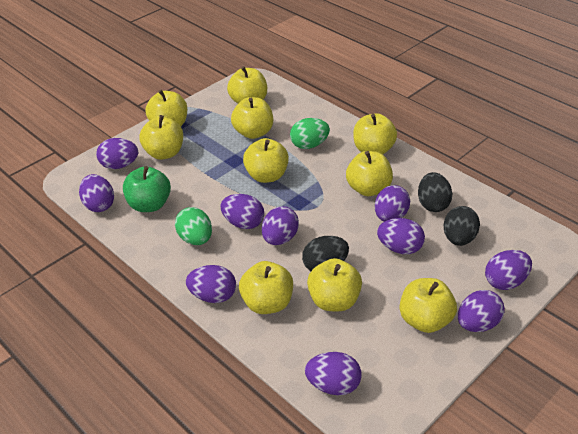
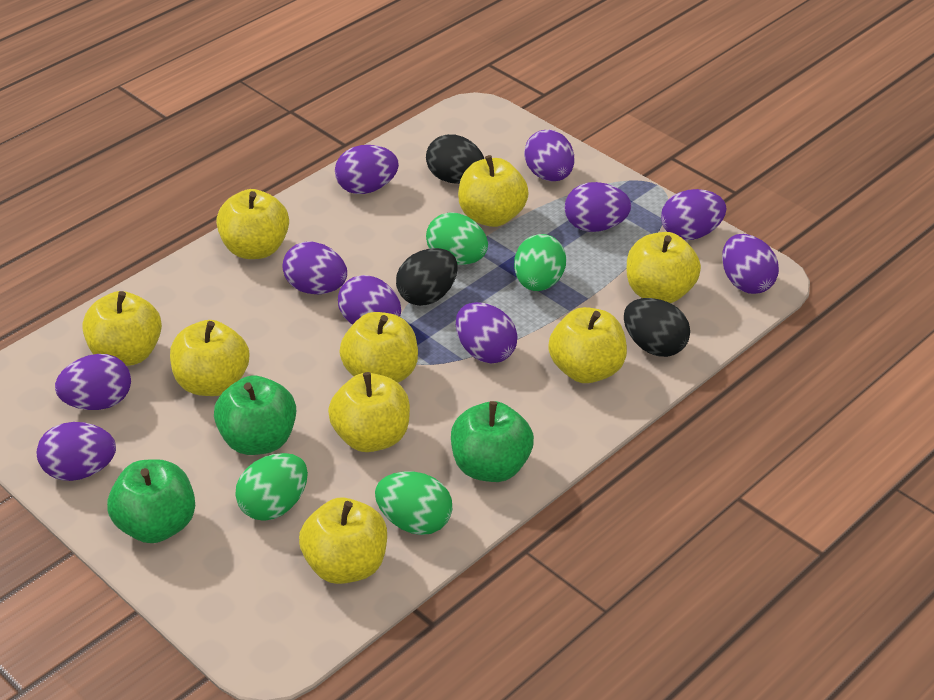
green apple: [123,166,171,212] = 1 -> [107,459,195,543] [214,376,296,455] [451,401,534,482] = 3
green egg: [175,207,212,245] [290,118,330,149] = 2 -> [235,453,308,521] [375,471,452,535] [426,212,488,265] [514,234,566,291] = 4
yellow apple: [139,115,183,160] [146,89,187,127] [227,66,267,103] [231,97,273,139] [239,261,293,314] [243,138,289,183] [307,258,362,311] [346,151,393,196] [353,113,397,154] [400,278,457,333] = 10 -> [82,291,162,366] [170,320,249,396] [216,189,289,259] [299,497,387,584] [328,372,410,452] [340,312,418,383] [458,155,529,227] [548,307,627,383] [627,232,701,303] = 9

